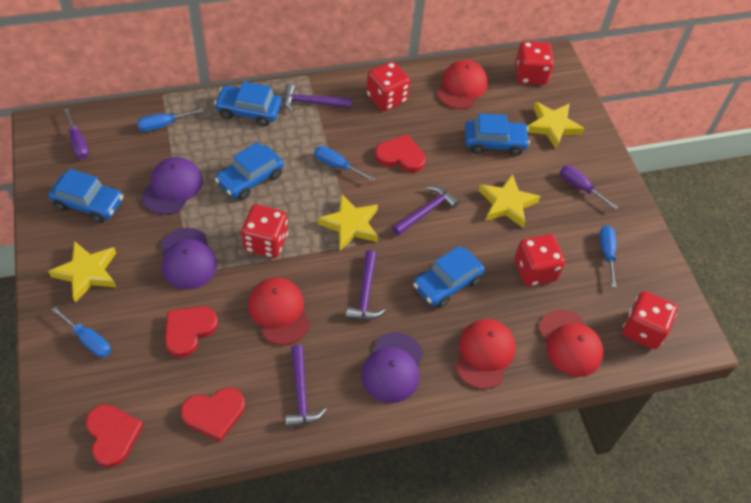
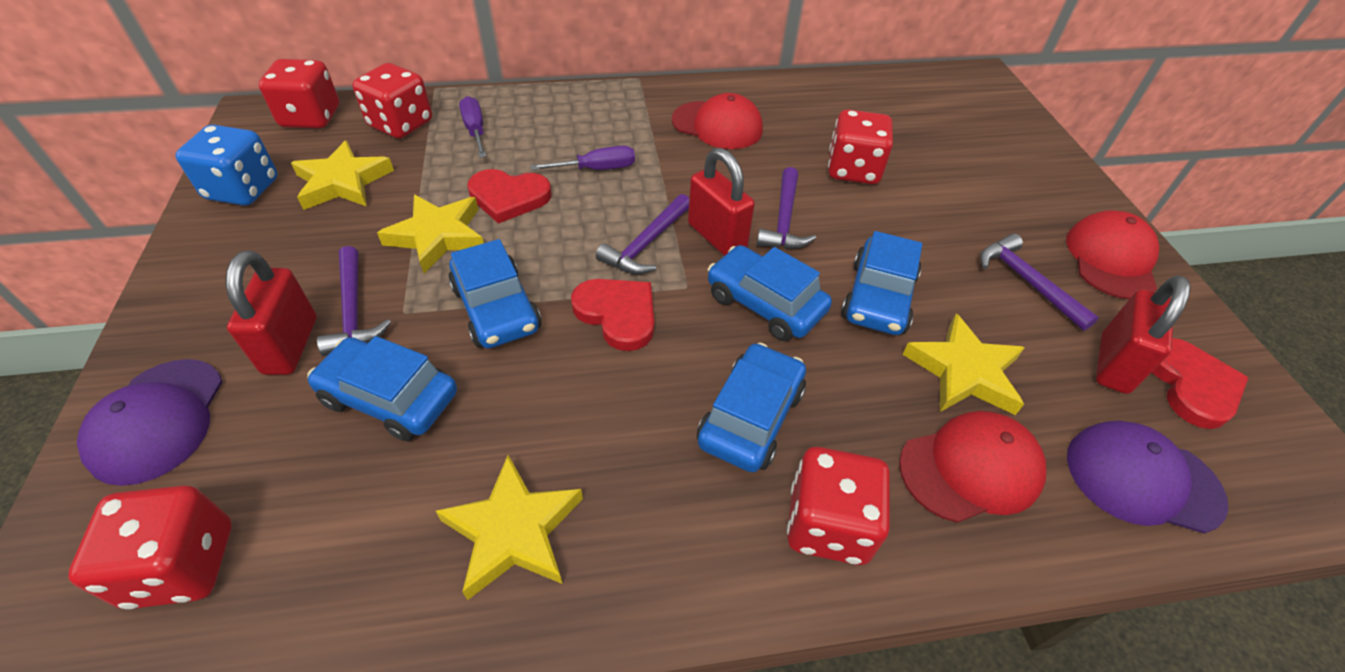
blue dice: none = 0 -> [175,125,278,206] = 1
blue screwdriver: [52,307,111,357] [137,108,204,132] [314,146,375,181] [600,225,617,288] = 4 -> none = 0
purple cap: [141,157,203,215] [161,228,217,290] [361,332,423,403] = 3 -> [77,359,222,486] [1067,421,1229,534] = 2
red cap: [248,278,310,345] [437,60,488,109] [455,319,516,389] [539,309,604,377] = 4 -> [672,93,763,149] [899,411,1046,523] [1066,210,1159,299] = 3
red heart: [86,404,144,468] [165,306,218,357] [181,387,245,442] [375,134,426,173] = 4 -> [467,169,552,224] [571,279,654,351] [1152,338,1248,429] = 3
red padlock: none = 0 -> [225,250,317,375] [688,148,755,256] [1096,275,1191,394] = 3

